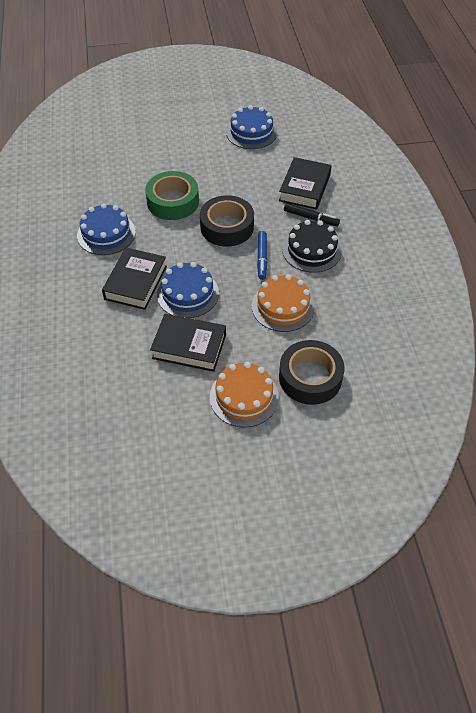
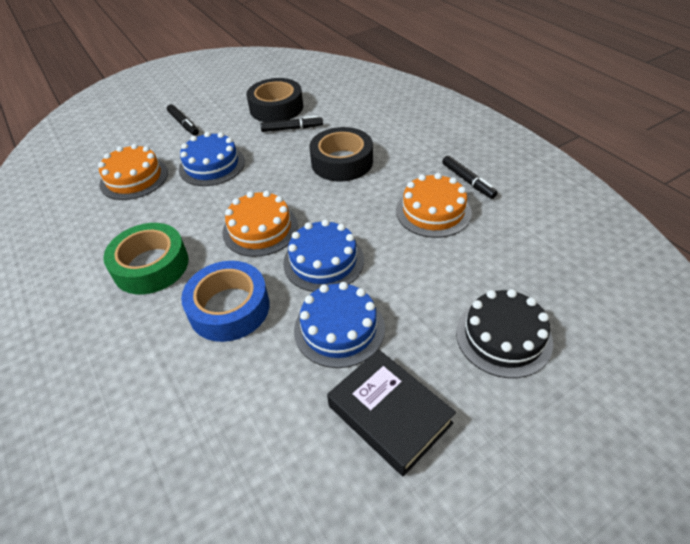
black book: [102,248,167,310] [150,314,226,372] [279,157,332,210] = 3 -> [327,349,456,477] = 1
black marker: [284,203,340,226] = 1 -> [167,104,199,136] [260,116,323,132] [442,156,498,199] = 3
blue marker: [257,231,267,280] = 1 -> none = 0
blue tape: none = 0 -> [181,261,270,342] = 1
orange cake: [210,362,279,427] [252,274,315,332] = 2 -> [98,144,168,200] [222,191,298,257] [396,173,472,238] = 3

